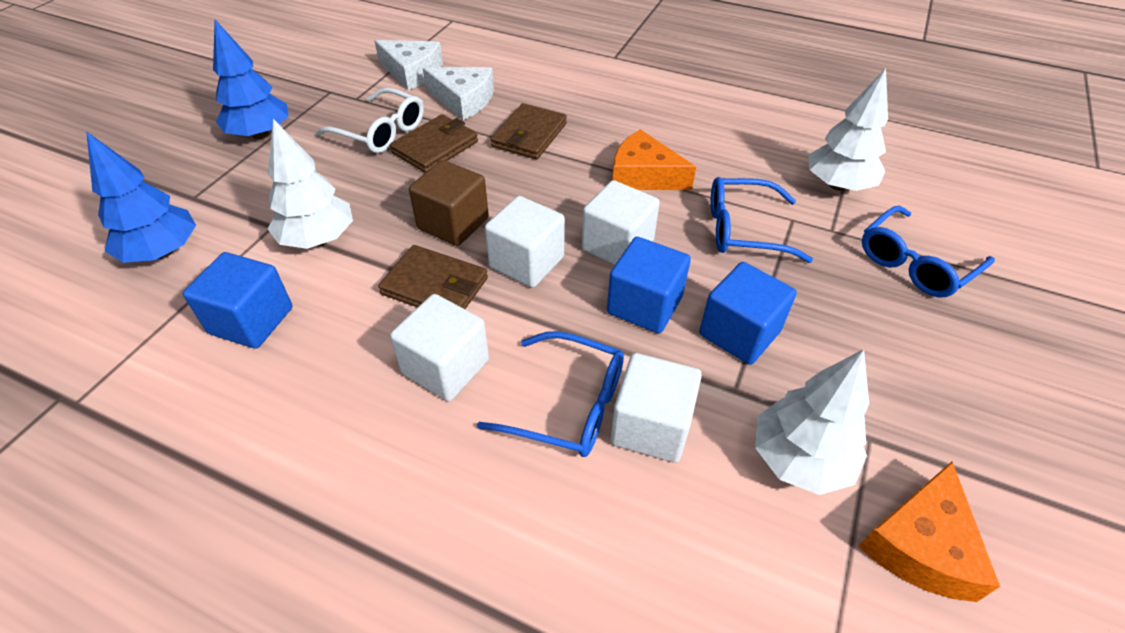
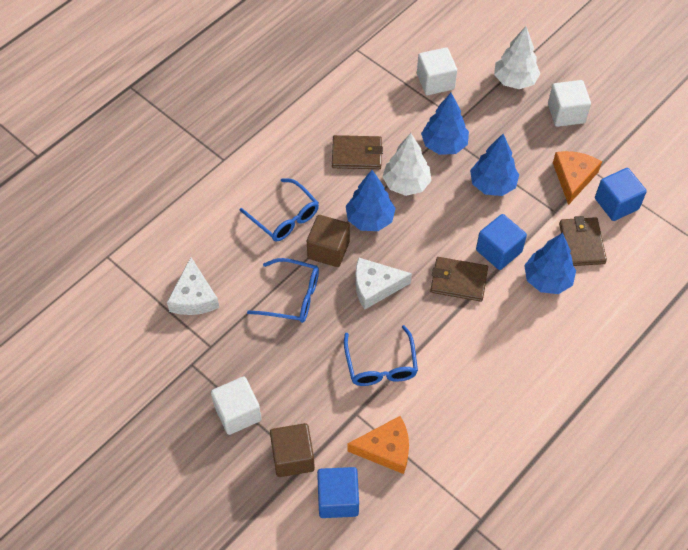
blue tree: [86,131,196,263] [213,20,289,139] = 2 -> [346,170,396,231] [421,93,469,155] [470,134,519,196] [524,233,576,294] = 4
brown cube: [409,160,489,246] = 1 -> [270,423,315,477] [307,215,350,267] = 2
white cube: [390,294,489,401] [485,196,565,288] [582,180,660,265] [610,353,702,463] = 4 -> [211,377,262,435] [417,47,457,95] [548,80,591,127] = 3
white glasses: [316,87,424,153] = 1 -> none = 0
white tree: [268,119,353,249] [755,349,869,495] [808,68,888,191] = 3 -> [382,133,432,196] [494,26,540,89] = 2

